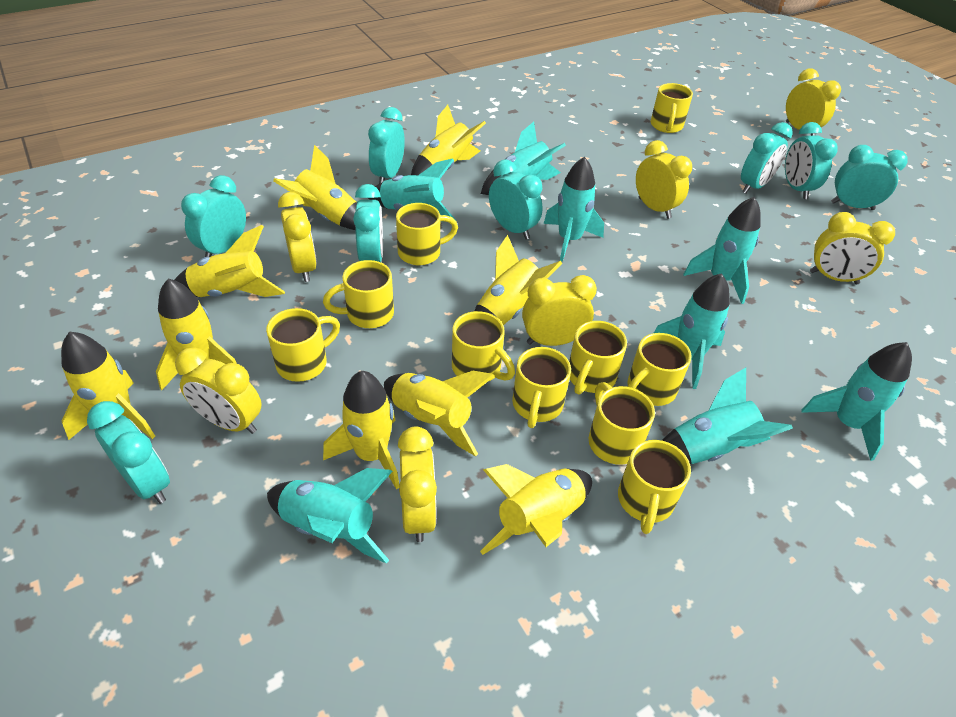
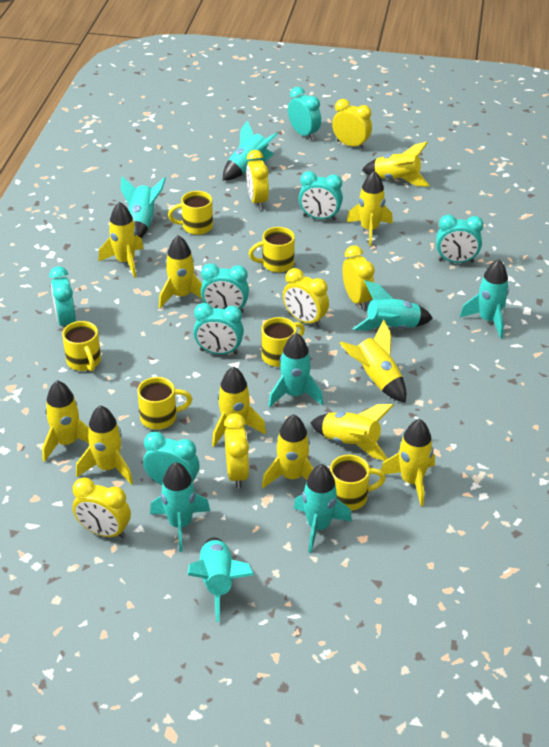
turquoise clock: [87,401,170,504] [181,175,246,257] [353,184,383,262] [368,107,405,184] [489,159,543,240] [741,122,792,194] [785,122,838,199] [831,145,908,210] = 8 -> [49,266,76,327] [143,432,199,485] [193,303,244,354] [201,263,249,313] [288,87,321,140] [299,171,343,220] [436,215,484,263] = 7
yellow clock: [175,347,262,434] [278,192,317,282] [398,426,437,542] [522,275,597,346] [636,140,692,219] [786,68,841,136] [810,212,895,284] = 7 -> [73,478,131,538] [224,413,249,489] [246,150,269,209] [283,268,329,327] [332,99,372,149] [343,245,375,310] = 6
yellow mug: [266,308,340,382] [323,260,394,328] [396,203,458,265] [452,311,515,381] [512,347,571,428] [569,321,627,395] [589,382,655,465] [618,440,691,534] [627,333,692,406] [650,83,693,133] = 10 -> [62,321,101,371] [137,377,192,430] [168,191,213,235] [249,227,295,272] [261,317,305,367] [330,455,386,511] = 6
yellow rocket: [61,332,155,440] [156,279,237,390] [175,225,285,297] [273,145,357,230] [323,371,400,489] [384,370,495,456] [411,105,486,175] [474,235,562,325] [480,464,592,555] = 9 -> [42,380,89,462] [76,405,133,484] [98,202,144,278] [159,235,202,308] [212,367,266,447] [262,414,314,488] [311,404,394,461] [340,320,406,403] [346,171,393,246] [362,142,430,187] [381,419,435,506] = 11

